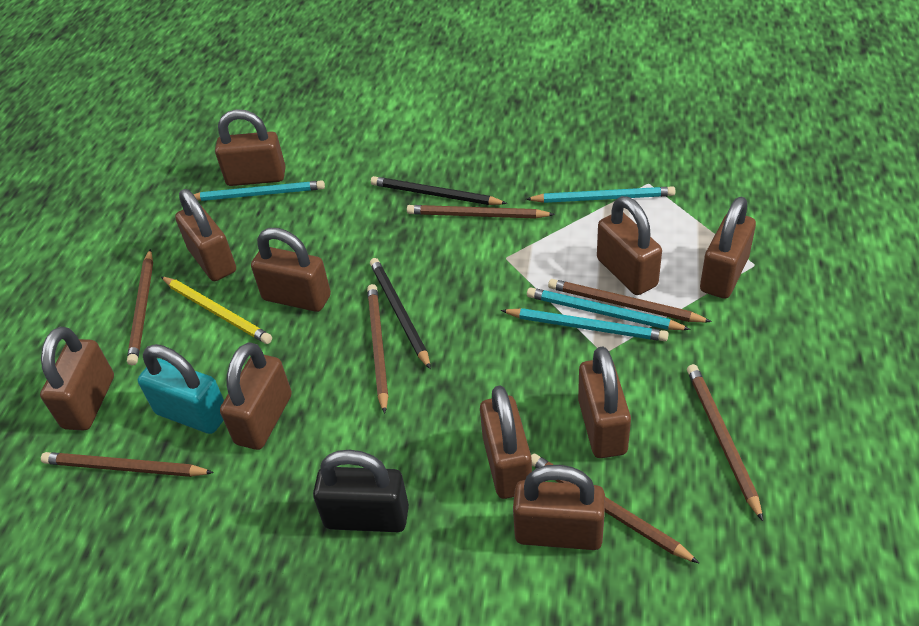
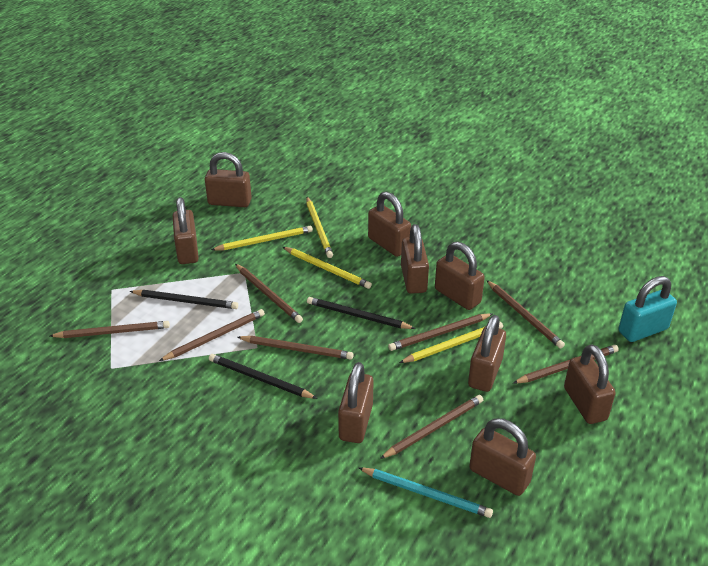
black padlock: [313,450,409,532] = 1 -> none = 0
black pencil: [370,258,431,369] [371,176,507,205] = 2 -> [130,290,238,309] [209,354,317,399] [307,297,416,329] = 3
brown padlock: [40,327,114,430] [175,189,236,281] [215,109,286,186] [220,342,292,450] [251,228,331,312] [480,386,532,499] [513,465,605,550] [578,346,631,458] [597,196,662,295] [700,197,756,299] = 10 -> [173,197,199,264] [205,152,252,207] [338,362,374,443] [368,192,411,257] [401,224,429,294] [435,242,485,310] [468,315,506,392] [469,419,536,496] [564,344,616,424] = 9
brown pencil: [41,452,214,477] [127,249,153,365] [367,284,389,414] [407,205,555,219] [531,454,699,563] [548,279,712,322] [687,364,763,521] = 7 -> [50,321,170,338] [159,309,265,361] [235,264,303,323] [237,336,354,360] [380,395,483,459] [388,313,492,351] [487,280,565,349] [513,345,619,384] = 8
turquoise pencil: [193,180,325,201] [501,308,669,341] [526,186,675,203] [527,287,691,330] = 4 -> [359,468,493,518] = 1
yellow pencil: [161,276,272,344] = 1 -> [211,226,313,250] [283,247,372,289] [306,197,333,258] [399,322,503,363] = 4

